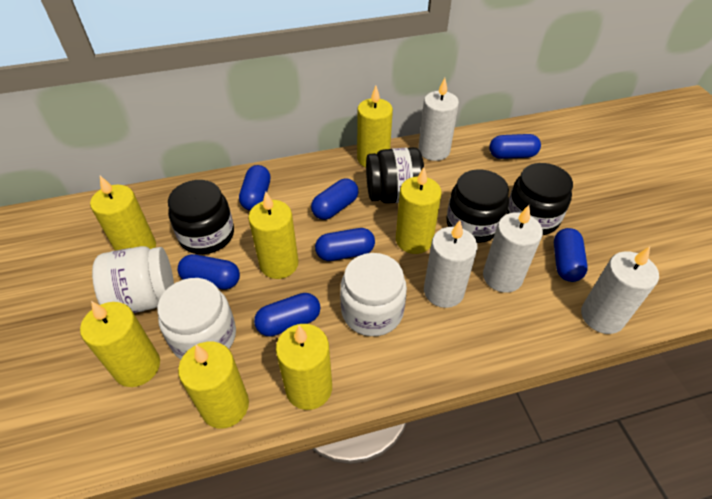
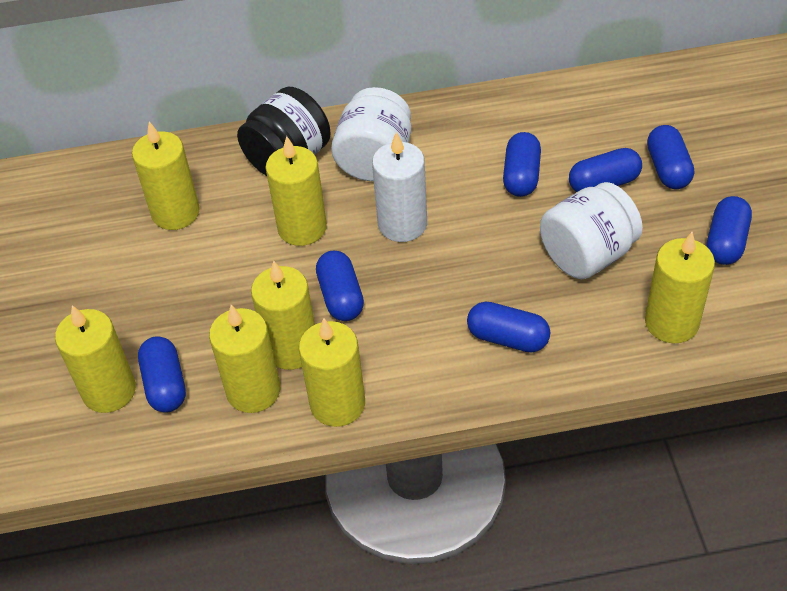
black jar: [168,180,234,254] [366,147,424,204] [446,169,509,243] [507,163,573,235] = 4 -> [237,87,331,176] = 1
white candle: [418,78,459,161] [424,220,477,308] [483,205,543,293] [581,247,659,334] = 4 -> [372,132,427,242] = 1
white jar: [92,246,174,313] [157,278,236,359] [340,253,407,336] = 3 -> [331,87,411,181] [540,182,643,279] = 2

